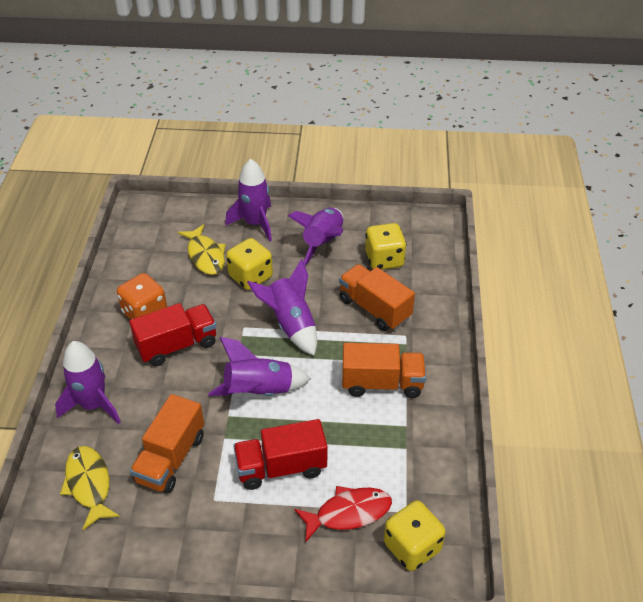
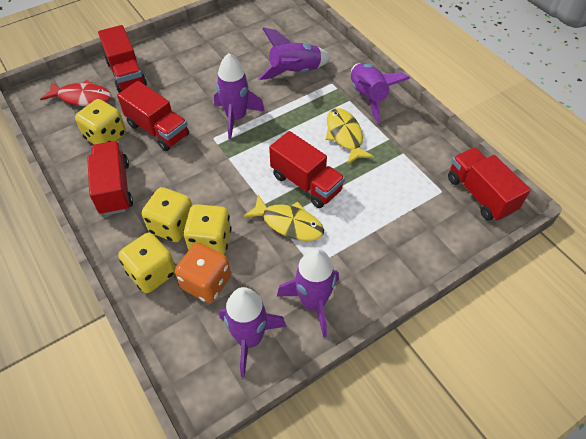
orange truck: [130,394,204,493] [339,264,415,331] [342,343,426,398] = 3 -> none = 0
red truck: [129,303,217,366] [233,419,327,490] = 2 -> [87,141,133,215] [98,25,147,93] [117,81,189,151] [269,131,345,208] [448,147,530,222] = 5
yellow dice: [226,238,273,290] [365,223,406,270] [384,500,446,571] = 3 -> [75,99,126,144] [118,233,176,293] [142,187,192,242] [183,204,232,255] = 4

